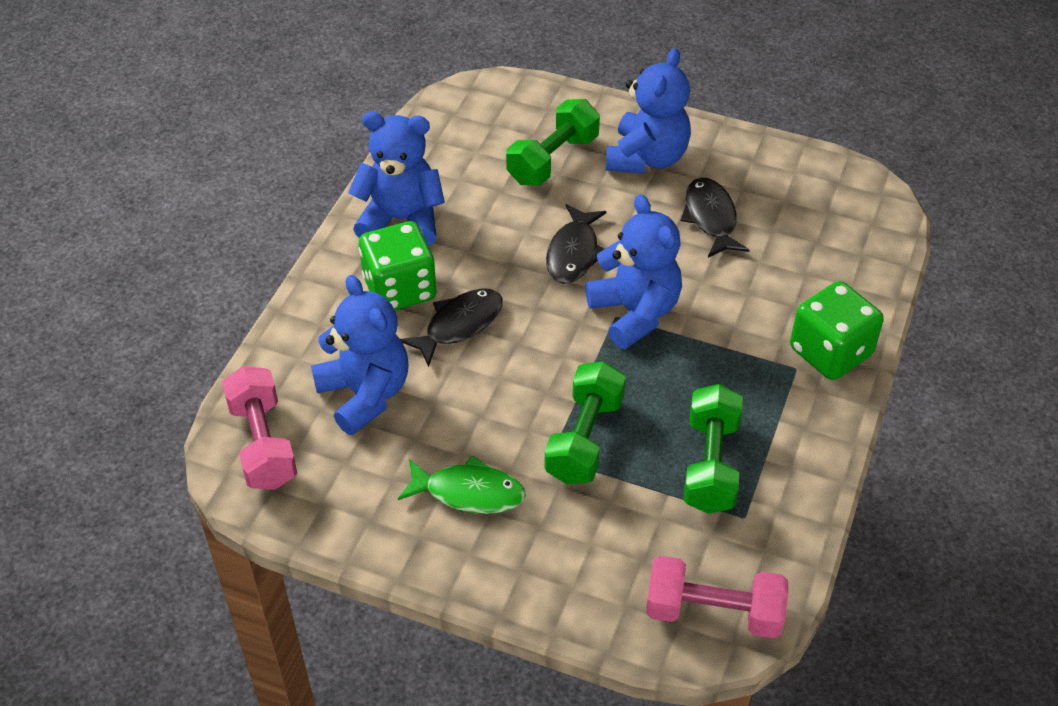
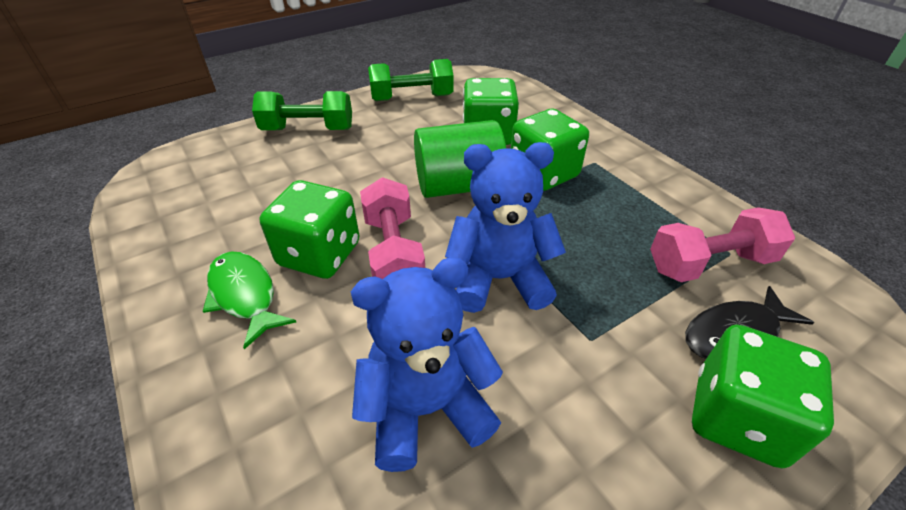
black fish: [400,288,503,367] [546,204,606,284] [680,177,749,257] = 3 -> [685,286,814,359] = 1
blue teddy bear: [311,275,408,435] [348,111,445,246] [585,194,682,349] [606,48,691,174] = 4 -> [351,257,503,472] [445,142,566,313] = 2
green cylinder: none = 0 -> [414,120,506,198] = 1
green dice: [359,221,437,310] [790,281,884,380] = 2 -> [260,180,360,279] [463,78,519,145] [511,109,589,191] [692,325,834,468] = 4
green dumbbell: [506,99,600,186] [544,361,626,484] [684,384,743,514] = 3 -> [252,91,352,130] [368,59,454,101] = 2

